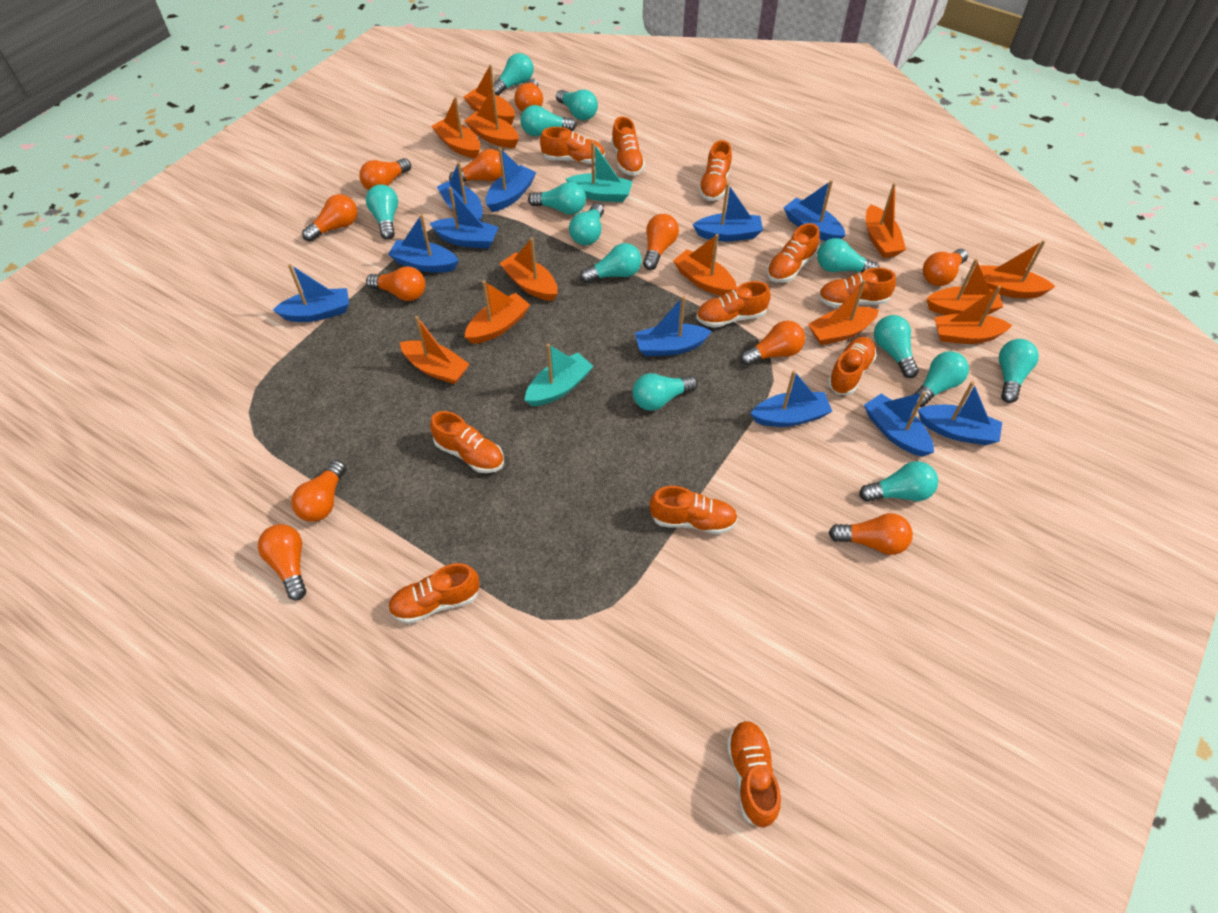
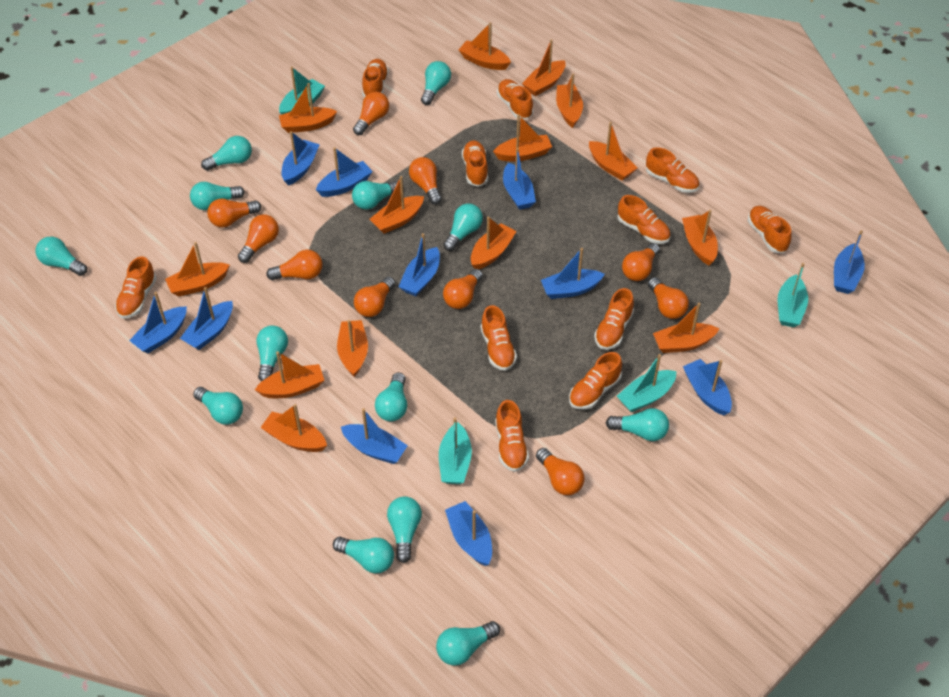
orange boat: [400,316,470,384] [431,96,480,158] [464,64,515,125] [464,88,519,148] [465,281,530,344] [499,238,558,301] [673,234,737,296] [808,279,879,345] [866,183,906,258] [927,259,1003,315] [934,286,1012,344] [980,240,1056,298] = 12 -> [165,242,230,297] [255,351,324,398] [260,404,327,452] [279,83,337,133] [337,320,368,377] [369,176,424,234] [459,22,511,70] [471,216,517,269] [493,114,552,161] [522,39,566,96] [556,74,583,128] [589,122,637,180] [653,303,719,353] [682,210,718,265] = 14
orange light bulb: [258,524,306,600] [291,460,346,522] [302,194,357,242] [359,158,411,190] [366,266,426,301] [449,149,502,182] [514,79,543,112] [643,214,679,270] [740,320,805,366] [829,513,913,555] [923,249,968,286] = 11 -> [207,199,261,228] [238,214,279,263] [266,250,322,280] [353,92,389,135] [354,277,396,317] [409,157,442,205] [443,269,483,309] [536,448,584,495] [622,243,660,281] [648,277,689,319] = 10
turquoise boat: [525,344,593,406] [566,142,633,202] = 2 -> [279,67,325,115] [439,417,472,484] [617,354,677,412] [778,263,808,327] = 4

